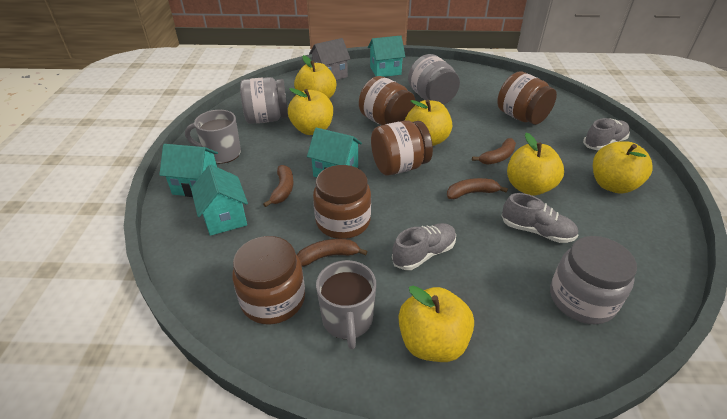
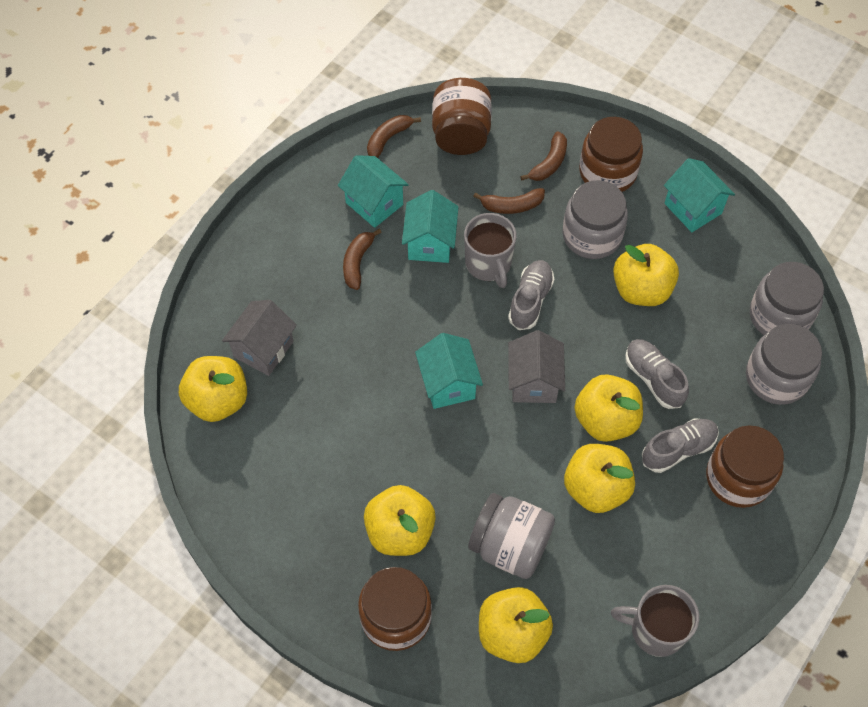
brown jar: [232,236,305,324] [313,165,371,239] [359,76,415,125] [371,120,433,175] [497,71,557,125] = 5 -> [358,567,432,651] [432,78,492,155] [579,117,643,192] [706,425,784,508] = 4
grey house: [309,38,350,80] = 1 -> [222,300,297,376] [508,330,565,403] = 2
grey jar: [240,77,288,124] [408,54,460,104] [550,236,637,325] = 3 -> [468,493,555,579] [563,180,628,259] [746,324,822,405] [750,262,824,335] = 4

